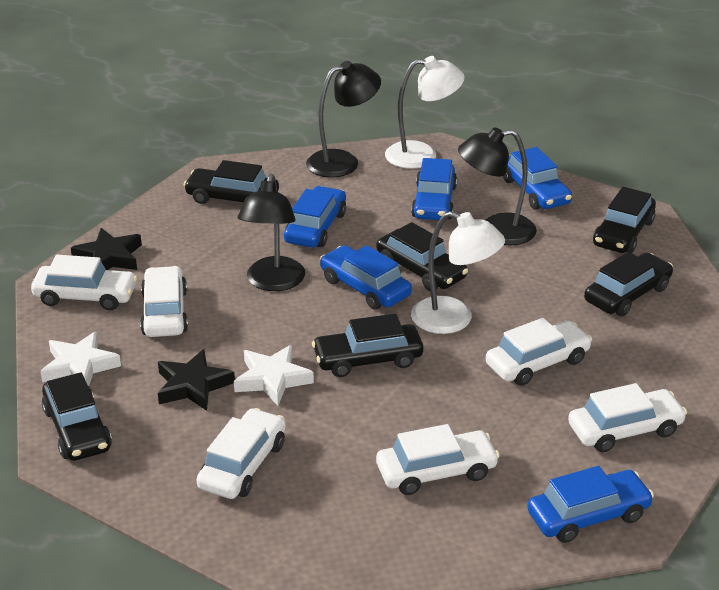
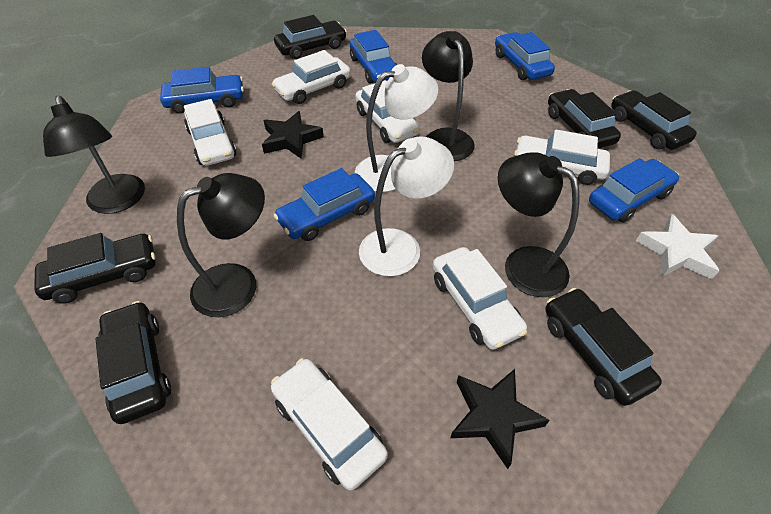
black lamp: [238,174,305,291] [306,61,381,178] [458,127,537,245] = 3 -> [43,96,145,214] [177,173,265,317] [422,31,475,161] [498,152,579,297] = 4
white star: [40,331,121,386] [234,345,314,406] = 2 -> [636,214,719,279] = 1

